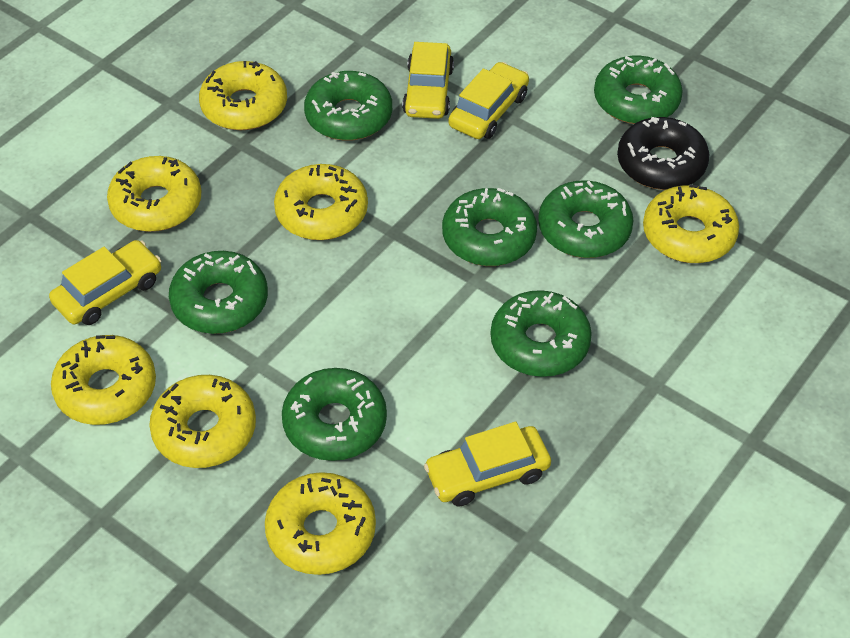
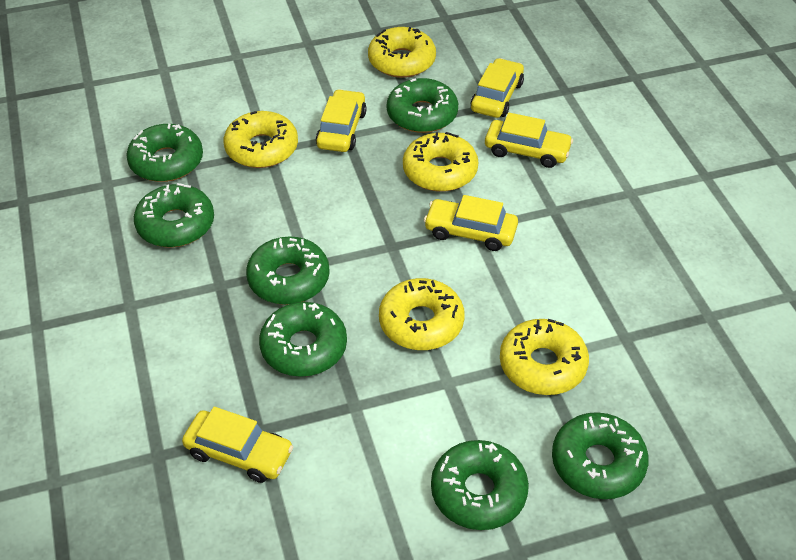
black donut: [617,117,709,190] = 1 -> none = 0
yellow car: [49,240,161,325] [402,42,454,119] [424,422,551,506] [448,62,529,139] = 4 -> [182,406,293,483] [316,89,367,152] [424,195,518,251] [471,58,524,118] [485,113,573,168] = 5
yellow donut: [51,335,156,425] [107,156,201,232] [149,375,256,468] [199,61,287,130] [265,472,376,575] [274,164,368,240] [643,184,739,263] = 7 -> [224,111,298,168] [368,27,436,78] [379,278,465,350] [403,132,478,192] [500,319,589,395] = 5

